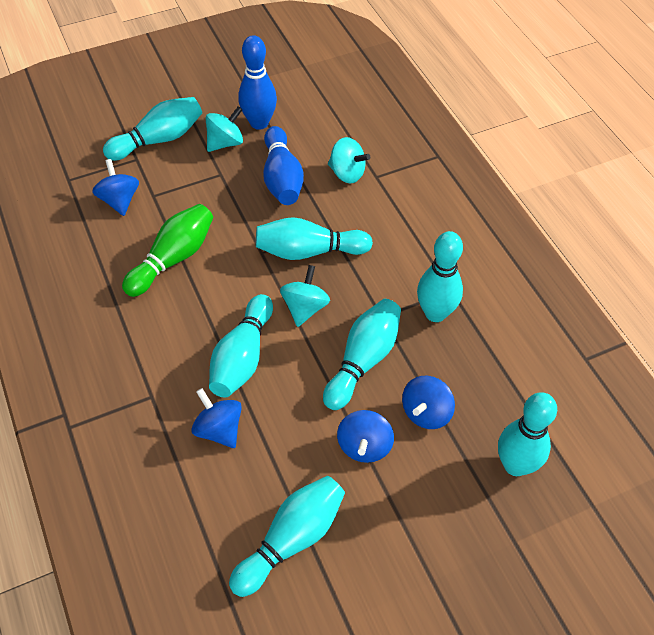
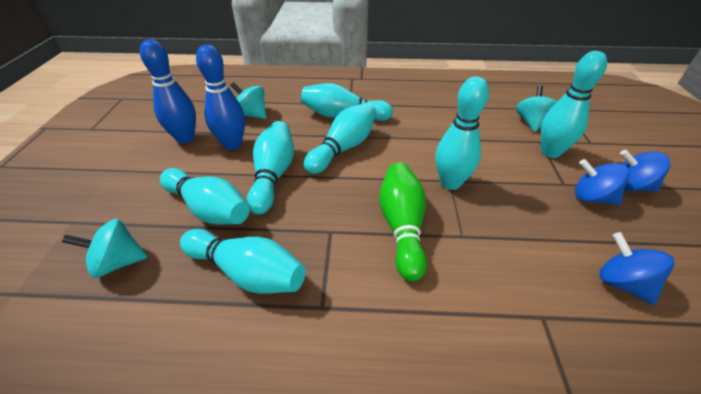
blue spinning top: [92,159,139,216] [191,388,242,448] [337,410,394,463] [402,376,455,429] = 4 -> [575,159,629,205] [599,232,674,305] [620,150,670,191] = 3

